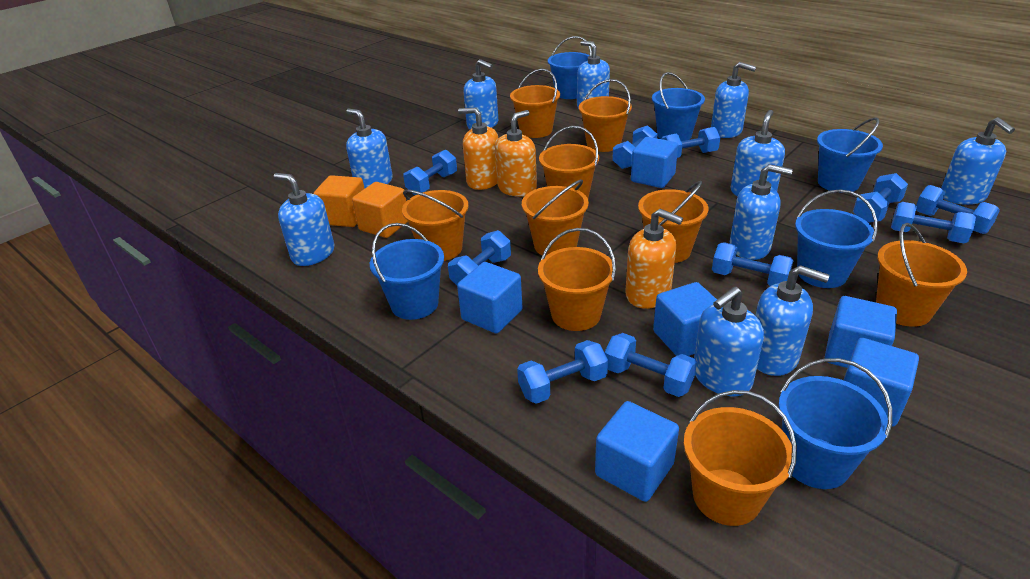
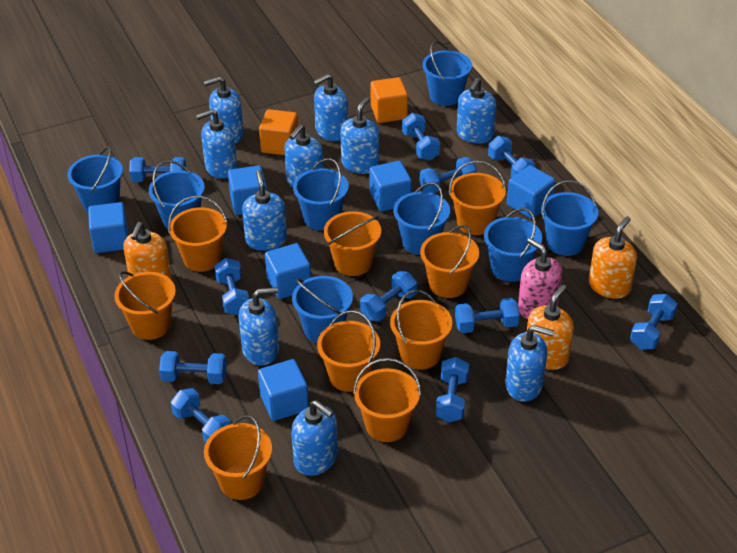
blue bucket: [370,223,444,320] [548,36,592,99] [652,72,705,141] [778,358,892,489] [795,189,877,288] [817,117,883,193] = 6 -> [67,146,123,213] [149,160,205,229] [292,276,353,343] [293,158,349,231] [393,182,450,255] [422,41,472,106] [484,208,542,282] [541,180,598,256] = 8
blue dumbbell: [403,150,457,195] [448,230,511,285] [517,340,608,404] [605,333,697,397] [612,125,657,169] [661,127,720,158] [712,242,794,286] [853,173,908,223] [891,202,976,243] [916,185,1000,234] = 10 -> [129,157,186,182] [159,351,227,384] [171,388,231,442] [214,258,249,316] [360,271,417,322] [402,113,440,161] [419,157,477,193] [436,357,469,422] [455,298,520,333] [488,136,535,178] [630,294,678,350] = 11
pink soap dispenser: none = 0 -> [518,238,562,319] = 1

